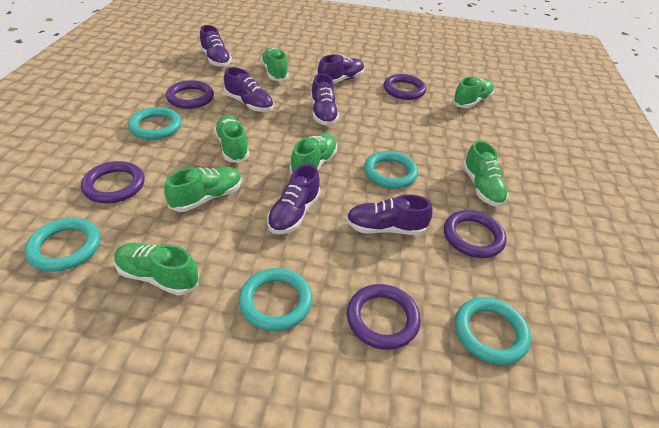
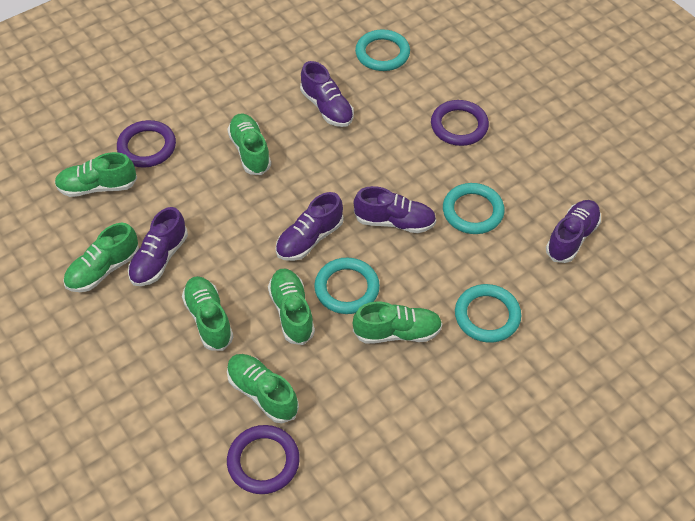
purple ring: [81,161,145,203] [166,80,214,109] [347,284,421,350] [383,74,426,100] [444,210,507,258] = 5 -> [117,120,176,168] [227,425,300,494] [431,100,489,146] = 3
purple shoe: [200,25,232,67] [224,67,274,112] [267,164,321,234] [311,73,339,126] [318,54,364,84] [346,194,433,235] = 6 -> [128,207,188,286] [275,192,344,261] [300,61,354,127] [354,186,436,233] [546,200,601,263] = 5
turquoise ring: [25,218,100,272] [128,107,182,140] [239,268,312,331] [364,151,418,189] [455,297,531,365] = 5 -> [314,257,380,314] [355,29,410,71] [443,183,505,234] [455,284,521,343] = 4

